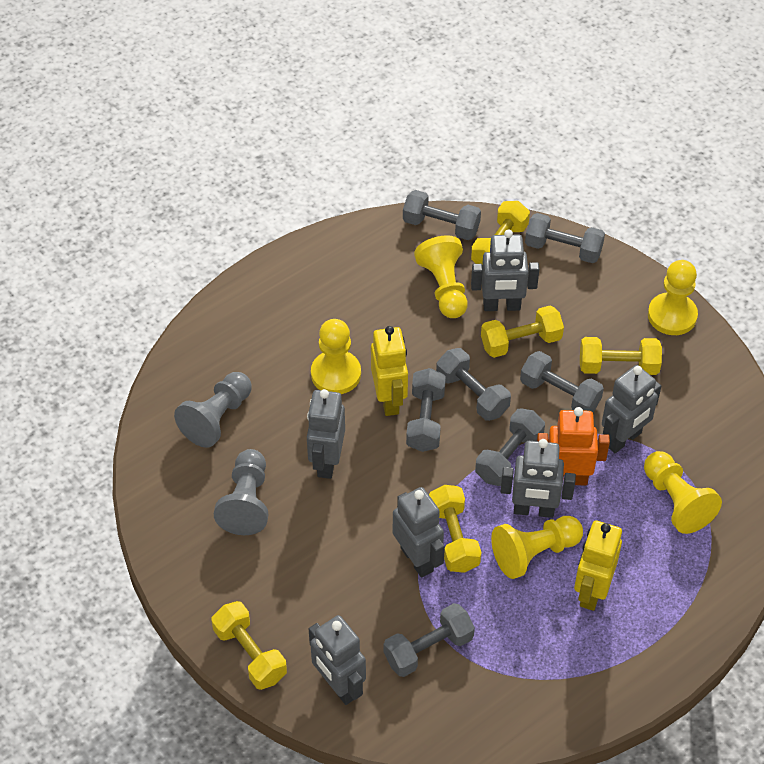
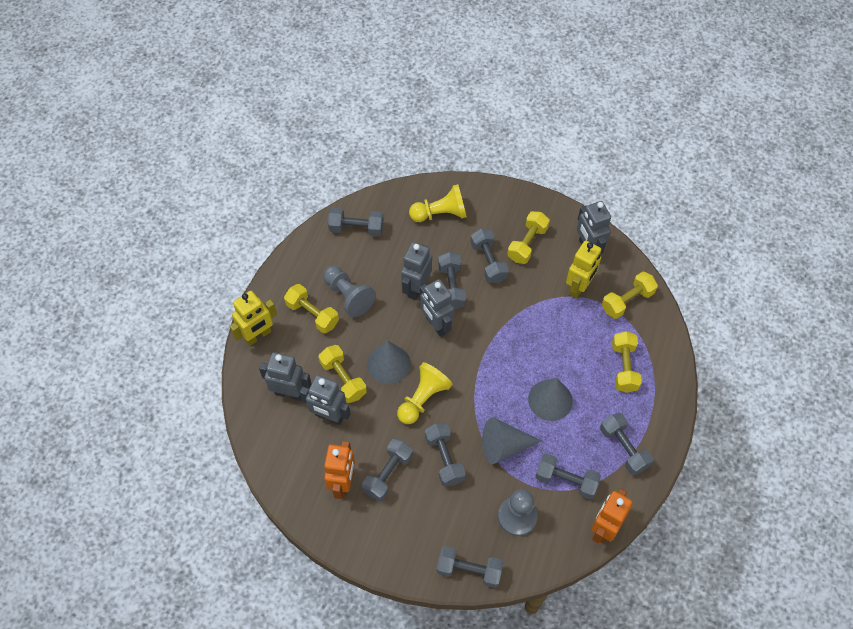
grey cone: none = 0 -> [367,340,411,384] [482,417,542,464] [528,378,573,421] = 3
grey dumbbell: [383,603,475,677] [403,190,481,240] [406,368,446,452] [436,348,511,421] [475,408,545,486] [520,351,604,412] [525,213,605,263] = 7 -> [328,208,383,237] [362,438,413,501] [425,423,466,487] [437,546,503,588] [438,252,466,309] [471,228,509,283] [535,453,601,500] [600,413,653,475] = 8
grey robot: [307,389,345,479] [309,615,366,705] [393,487,445,578] [471,229,539,311] [501,439,576,518] [602,365,661,453] = 6 -> [259,352,312,401] [300,375,350,425] [401,242,432,300] [420,279,455,337] [577,201,611,254] = 5
orange robot: [537,407,610,485] = 1 -> [324,441,355,499] [591,488,632,544] = 2
yellow pawn: [311,319,361,394] [414,235,468,318] [491,516,583,579] [644,451,722,534] [648,260,698,335] = 5 -> [397,362,453,424] [409,184,467,222] = 2

